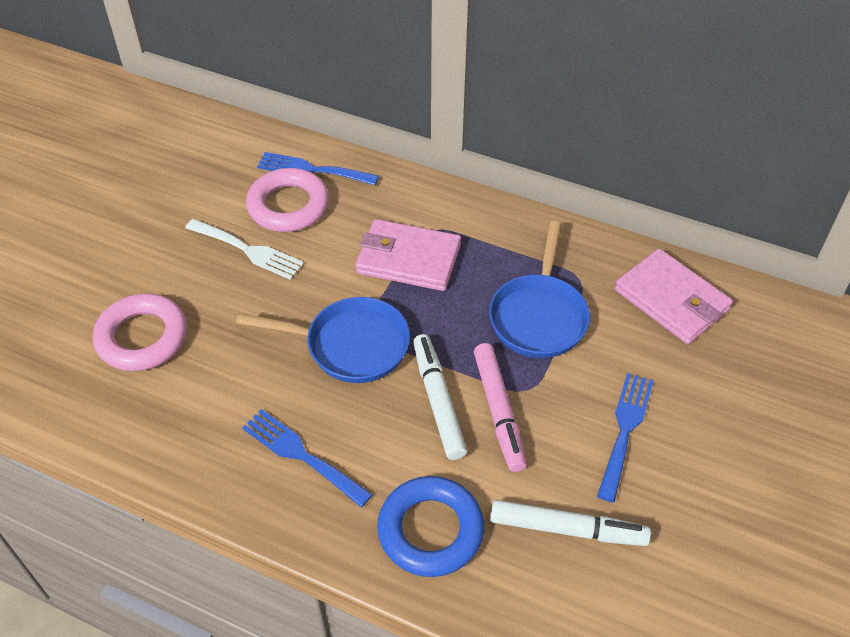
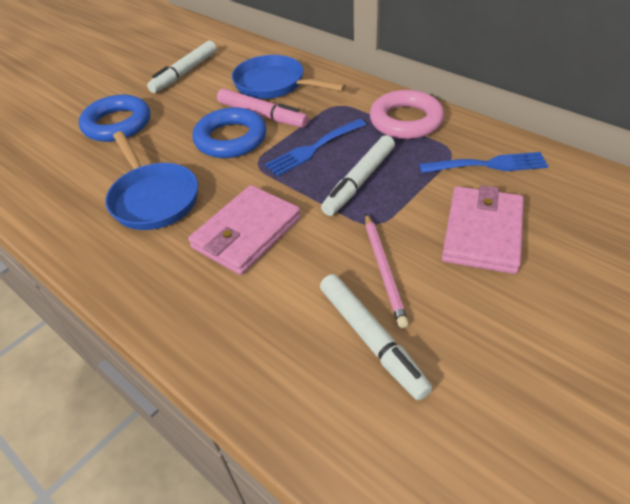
blue fork: [242,409,373,507] [257,152,379,185] [597,373,654,502] = 3 -> [265,119,366,176] [419,152,548,173] = 2
blue ring: [377,476,484,577] = 1 -> [79,95,150,142] [192,107,266,158] = 2
pink pencil: none = 0 -> [365,214,409,328] = 1
pink ring: [93,293,187,371] [246,168,329,232] = 2 -> [370,90,444,139] = 1
white fork: [185,219,304,280] = 1 -> none = 0
white marker: [413,334,467,460] [490,500,651,546] = 2 -> [147,41,216,93] [320,274,432,401] [321,135,395,216] = 3

